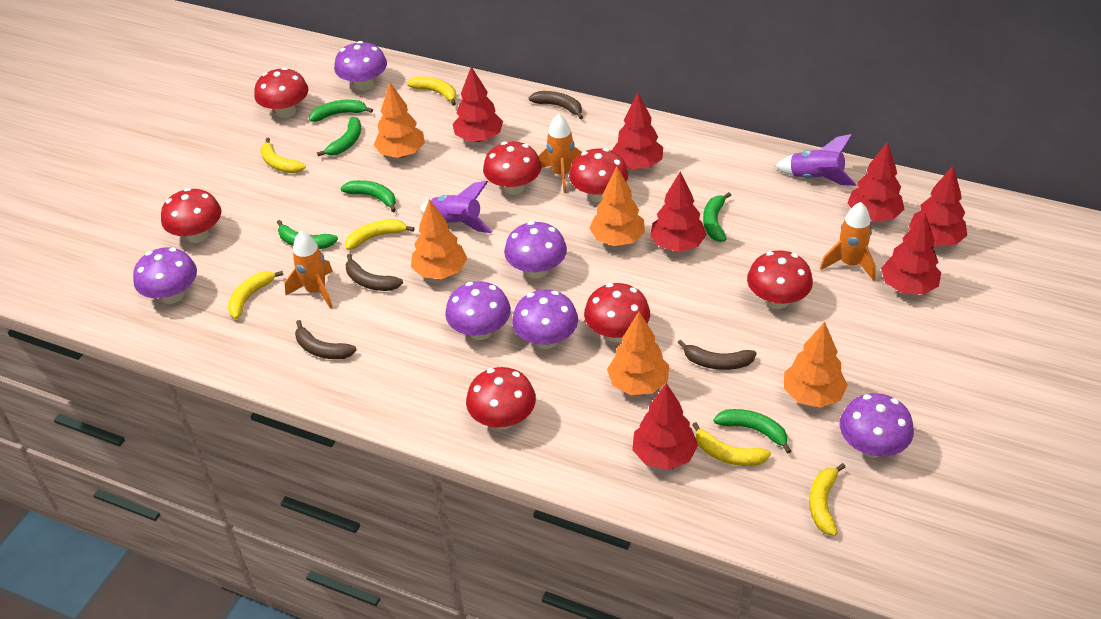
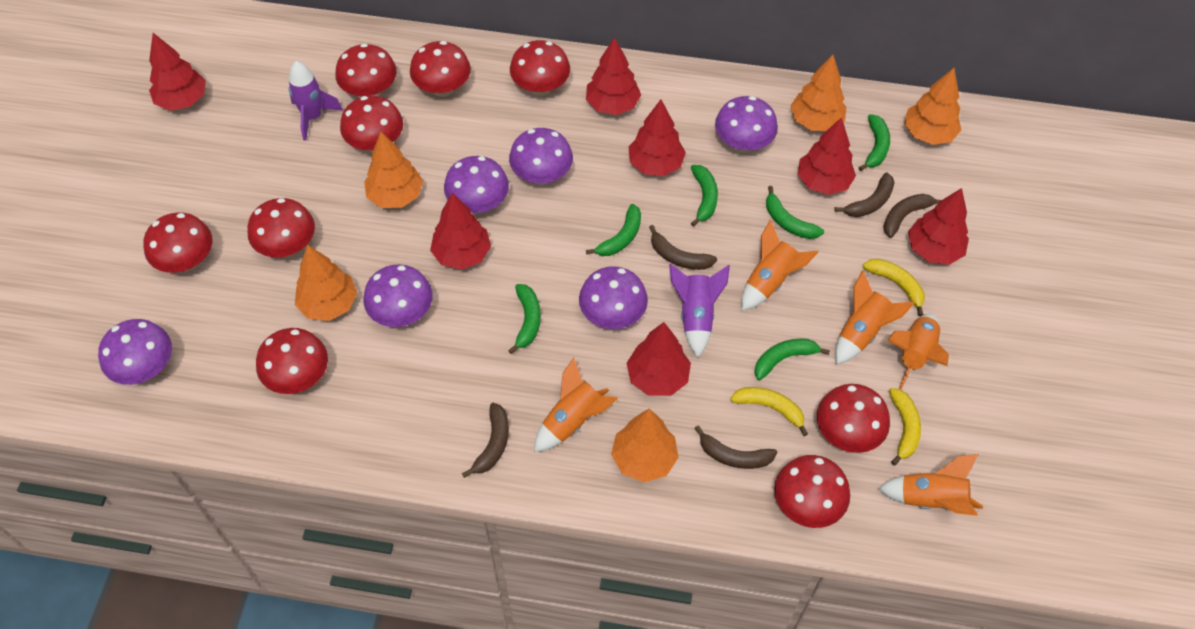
brown banana: [295,320,356,359] [346,254,403,291] [529,91,583,119] [678,340,757,370] = 4 -> [462,403,509,478] [649,225,717,270] [694,426,778,469] [834,172,894,217] [883,194,941,238] = 5
orange rocket: [285,231,333,309] [538,114,582,193] [820,202,876,281] = 3 -> [534,358,618,452] [741,220,818,311] [835,270,914,365] [878,454,983,516] [887,314,949,390] = 5
red mushroom: [161,188,221,243] [254,67,309,118] [466,367,536,429] [483,142,541,195] [569,148,628,202] [584,283,650,342] [747,250,813,309] = 7 -> [143,212,212,273] [248,198,315,257] [256,328,328,394] [335,43,397,97] [340,96,403,152] [410,41,471,97] [510,40,570,96] [774,455,850,528] [817,384,890,453] = 9
yellow banana: [228,271,283,319] [260,138,306,173] [345,219,415,250] [407,77,456,106] [692,422,771,466] [809,463,846,536] = 6 -> [730,387,808,436] [863,259,925,316] [889,388,921,465] = 3

